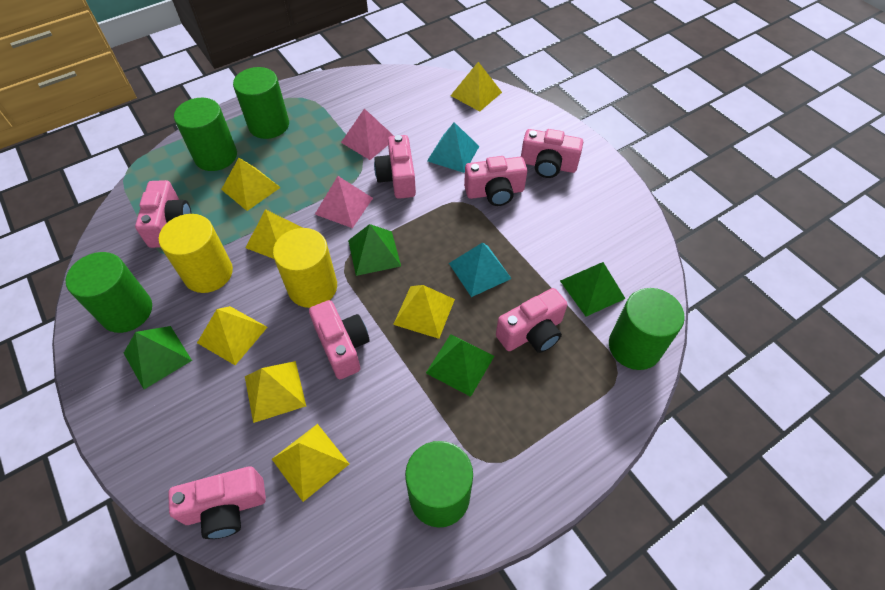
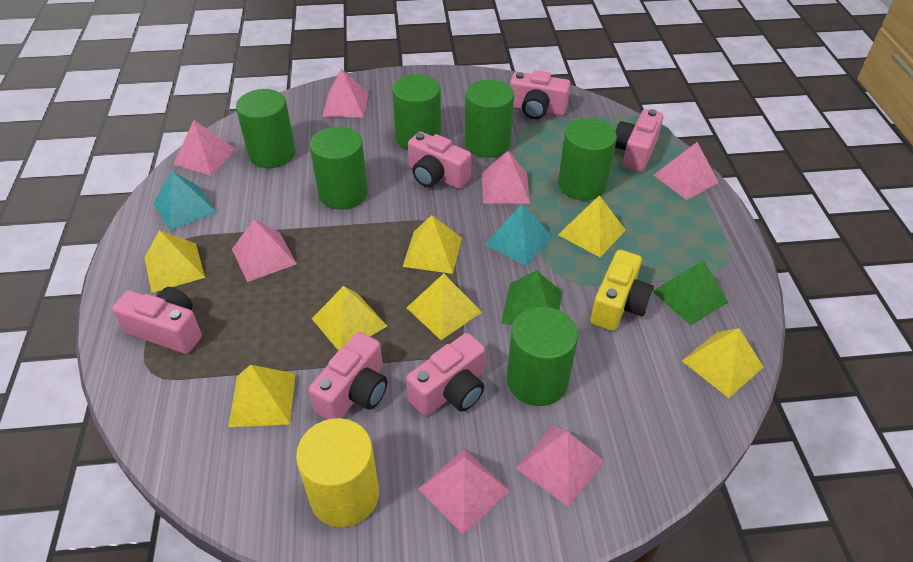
green cylinder: [66,252,152,333] [174,98,237,171] [233,67,289,139] [405,441,473,528] [609,288,685,370] = 5 -> [236,89,296,168] [310,127,368,210] [392,74,441,150] [465,80,514,158] [507,306,578,406] [558,119,617,200] = 6
green pyramid: [124,326,192,389] [348,224,401,276] [426,334,494,397] [560,262,626,317] = 4 -> [501,271,562,325] [653,260,729,325] = 2
pink camera: [135,180,191,248] [168,466,266,539] [309,300,370,379] [374,135,416,199] [464,156,527,206] [496,288,568,353] [521,129,583,178] = 7 -> [112,287,202,354] [309,332,387,420] [406,333,486,416] [408,132,472,189] [510,70,570,119] [615,109,663,172] = 6
pink pyramid: [315,176,373,228] [341,108,394,160] = 2 -> [173,120,237,176] [232,220,297,282] [322,68,369,118] [418,449,510,535] [482,151,530,204] [516,426,605,507] [654,142,719,200] = 7
yellow camera: none = 0 -> [590,250,654,331] = 1
yellow cylinder: [159,214,233,293] [273,228,337,308] = 2 -> [296,418,379,527] = 1

